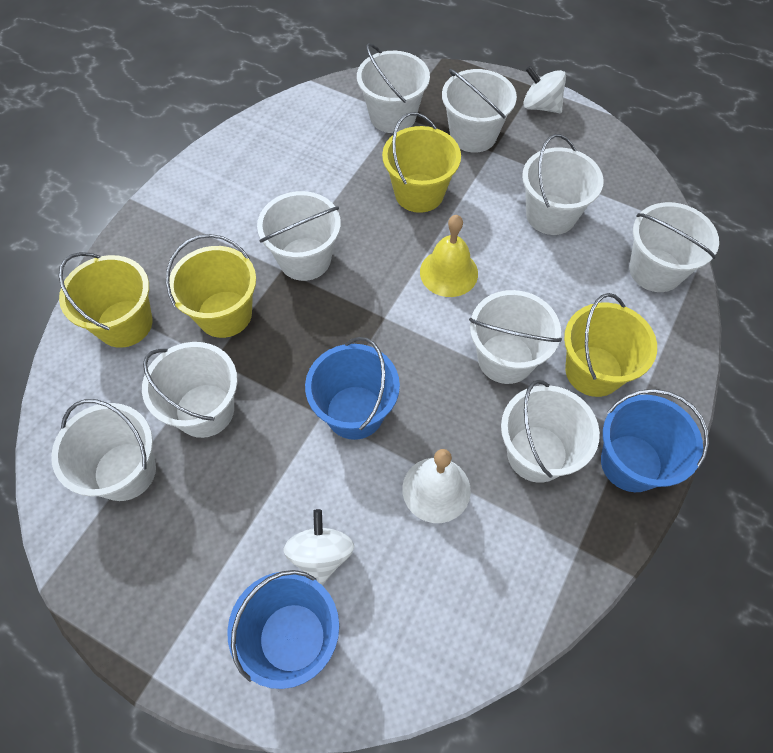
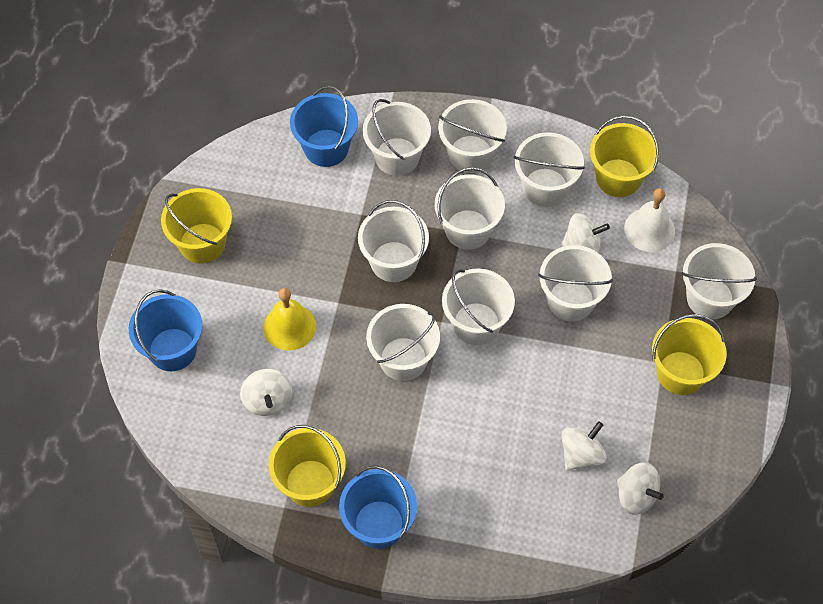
white spinning top: [283,509,354,585] [523,66,566,113] = 2 -> [240,369,292,416] [560,213,610,253] [561,421,607,471] [617,463,664,515] = 4

